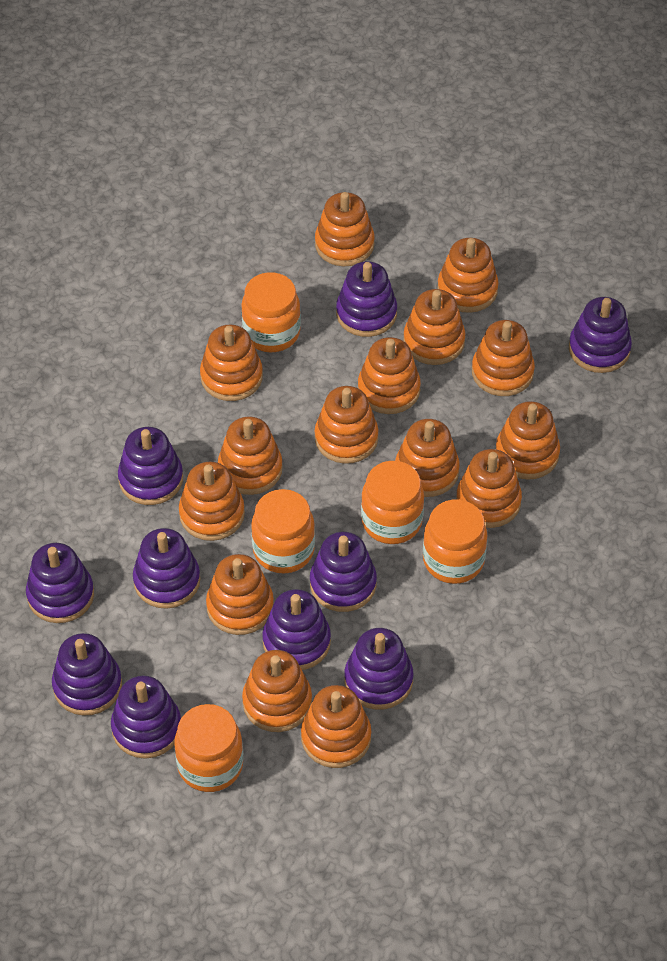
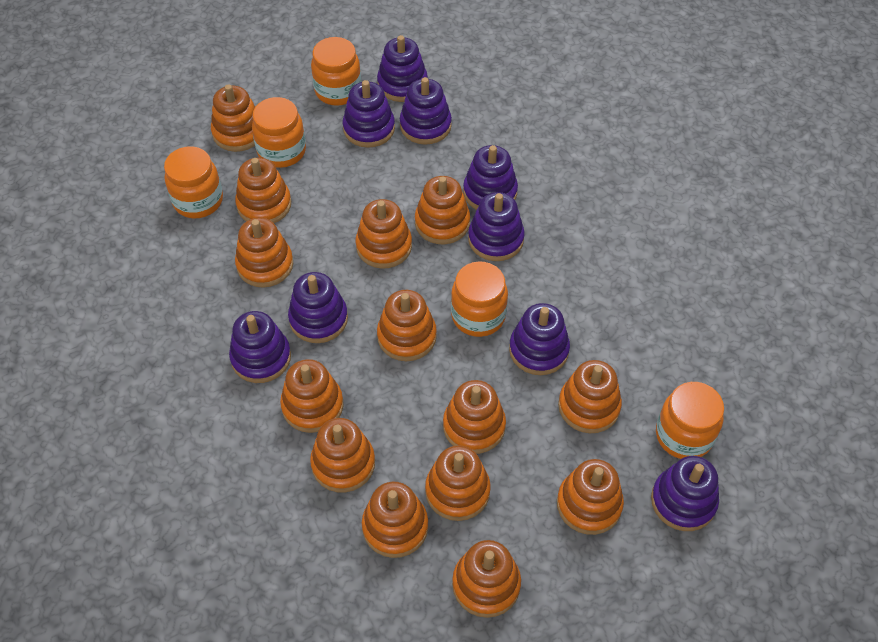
orange stacking toy: [179,462,245,541] [200,324,263,401] [206,554,274,635] [218,416,283,495] [242,650,312,732] [301,685,371,768] [315,192,375,266] [315,386,378,464] [358,337,421,414] [395,419,460,497] [403,289,465,365] [437,238,499,313] [456,449,522,528] [472,320,535,396] [496,401,560,480] = 15 -> [211,84,255,152] [235,157,291,223] [235,218,293,288] [280,359,343,433] [310,418,375,493] [355,199,412,269] [362,482,428,558] [377,290,437,361] [415,176,470,244] [425,445,491,521] [443,380,506,454] [452,540,521,618] [557,459,624,535] [558,360,622,433] = 14
purple stacking toy: [26,543,94,623] [52,633,122,716] [111,676,181,759] [118,427,183,505] [133,528,200,609] [262,589,331,670] [310,532,377,612] [336,261,397,337] [344,628,414,710] [569,297,632,373] = 10 -> [229,311,291,383] [288,272,348,343] [343,80,395,148] [377,35,428,102] [400,77,452,145] [463,145,518,210] [468,192,525,261] [509,303,570,375] [651,456,719,531] = 9

